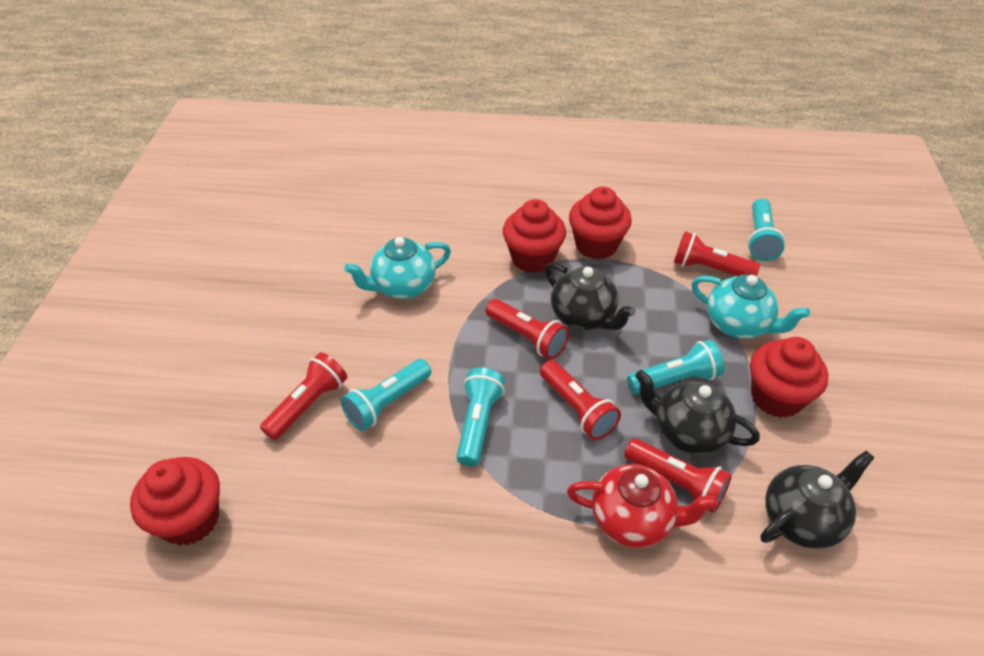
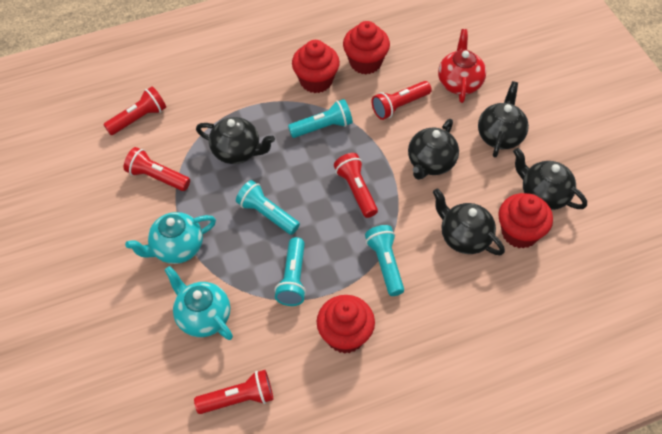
black teapot: [545,262,636,330] [635,370,760,455] [760,450,874,549] = 3 -> [196,117,275,164] [408,119,459,180] [433,188,505,255] [478,81,529,157] [513,148,587,210] = 5

